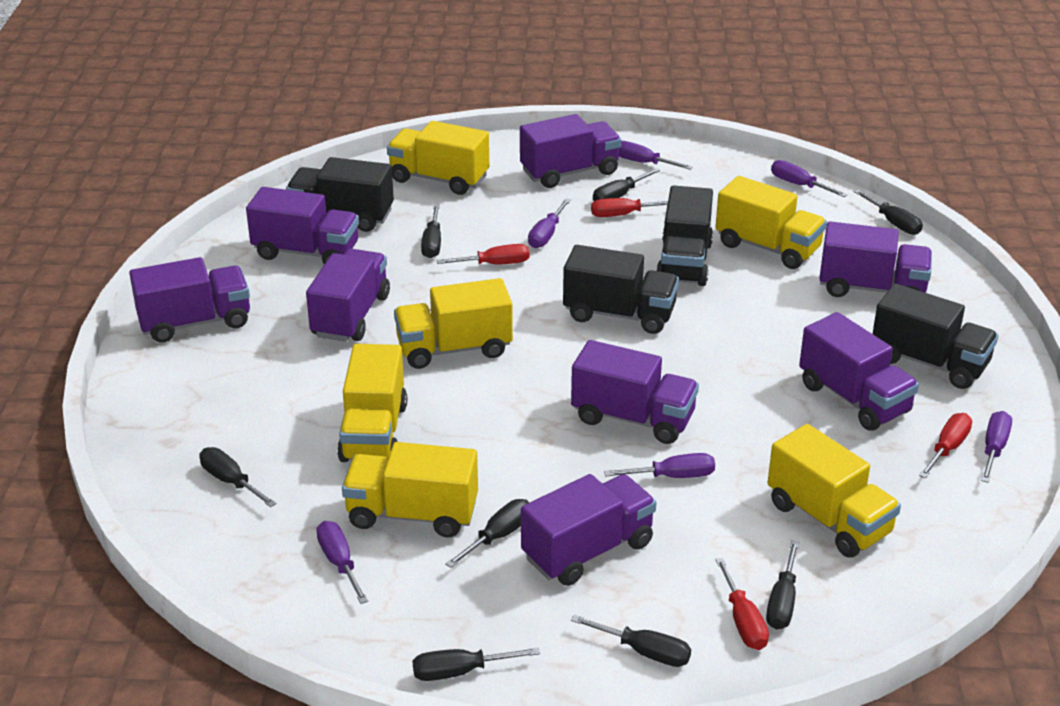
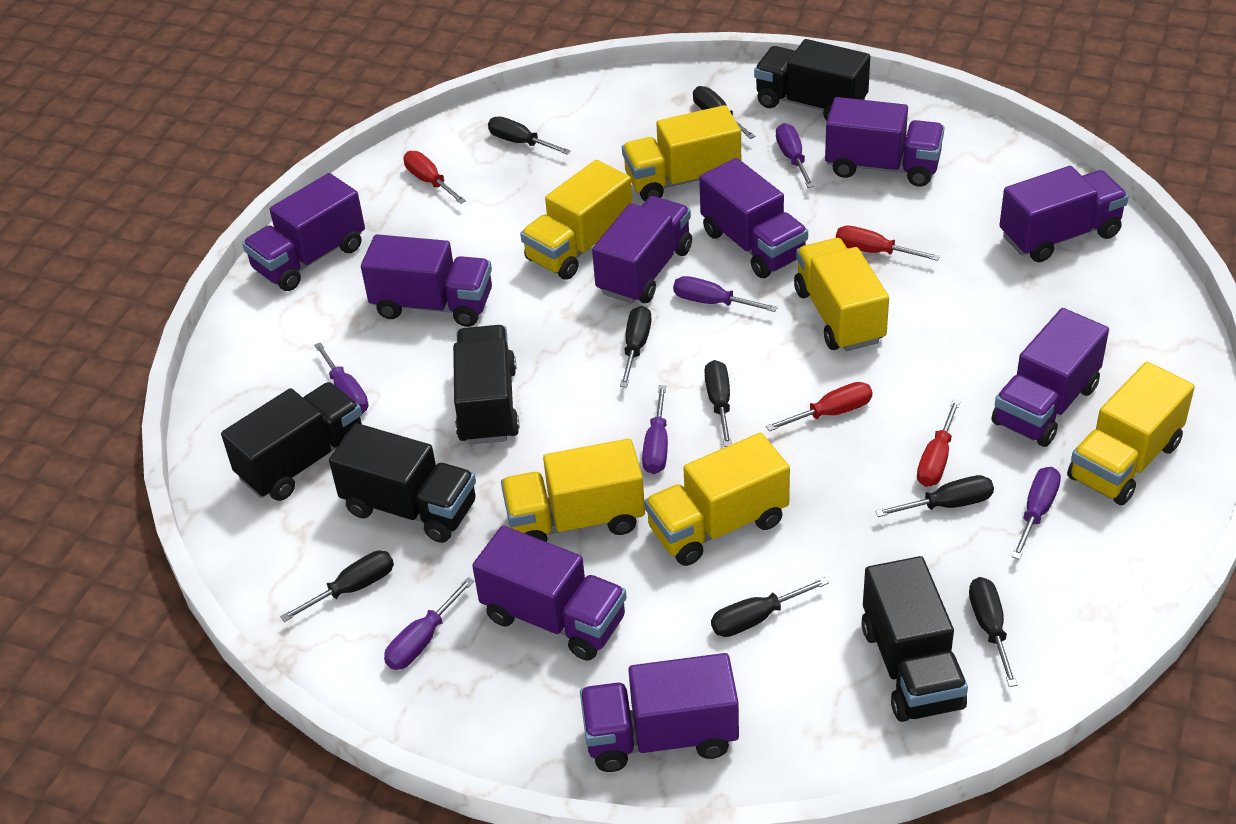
black truck: [286,157,394,232] [563,245,679,334] [656,185,713,286] [873,284,998,389] = 4 -> [221,382,362,501] [329,423,476,543] [453,325,519,445] [754,39,870,121] [862,556,968,722] = 5
purple truck: [129,257,250,343] [246,187,359,264] [306,249,390,342] [520,114,621,188] [521,474,656,586] [571,340,699,444] [799,312,919,431] [819,221,932,297] = 8 -> [242,173,365,291] [361,234,492,327] [472,526,627,661] [580,653,739,772] [592,196,692,304] [699,158,808,278] [825,97,945,187] [992,308,1109,447] [999,166,1129,262] = 9

